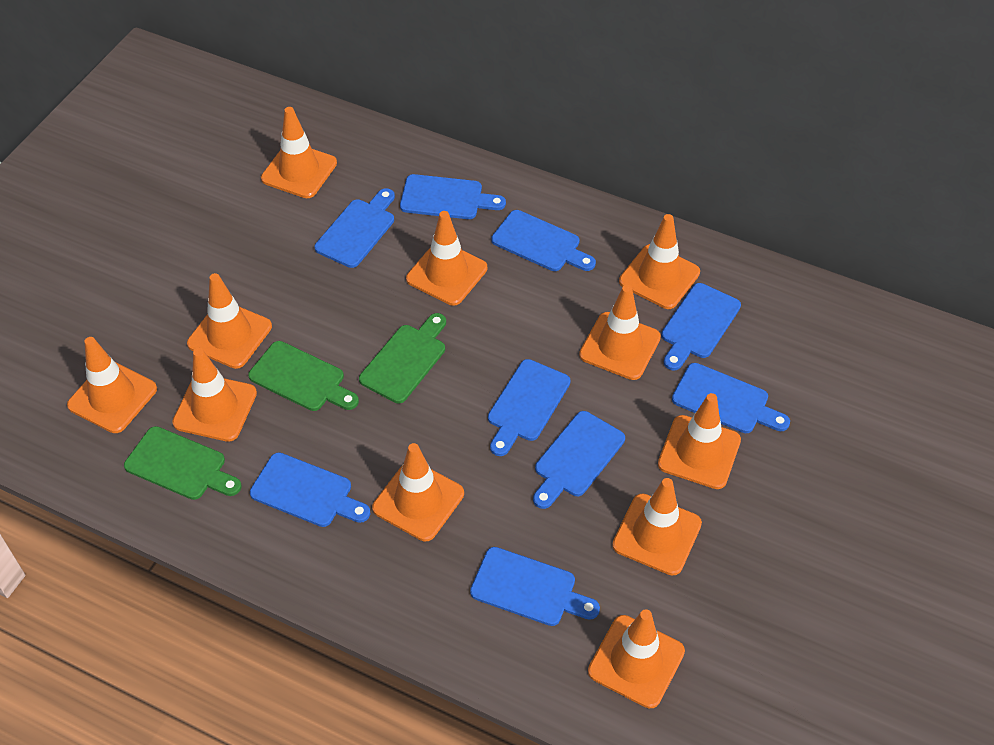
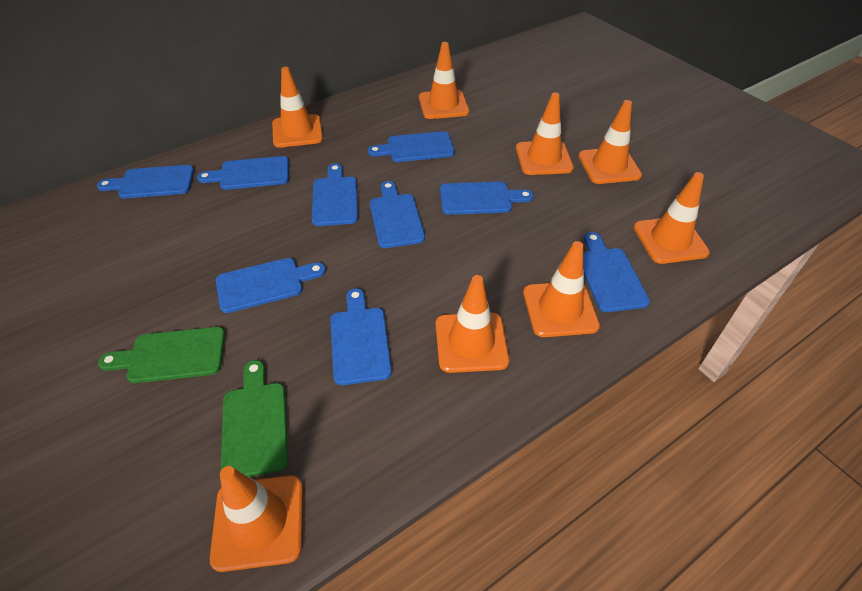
green cutting board: [124,426,242,500] [248,341,359,411] [359,313,446,403] = 3 -> [98,327,225,383] [221,360,288,477] = 2
orange traffic cone: [67,337,157,433] [172,348,257,442] [187,273,272,369] [261,107,337,198] [372,443,464,541] [406,211,487,306] [579,285,661,380] [588,609,685,708] [612,478,702,576] [619,214,700,309] [658,393,741,489] = 11 -> [210,466,303,572] [272,67,323,148] [419,42,469,119] [436,275,509,373] [516,92,574,175] [523,241,600,337] [578,100,642,184] [634,172,710,264] = 8

